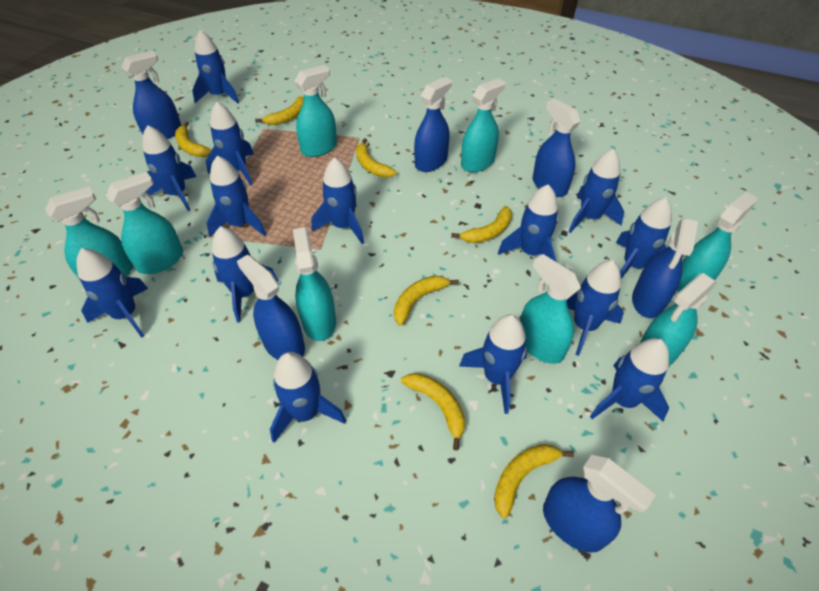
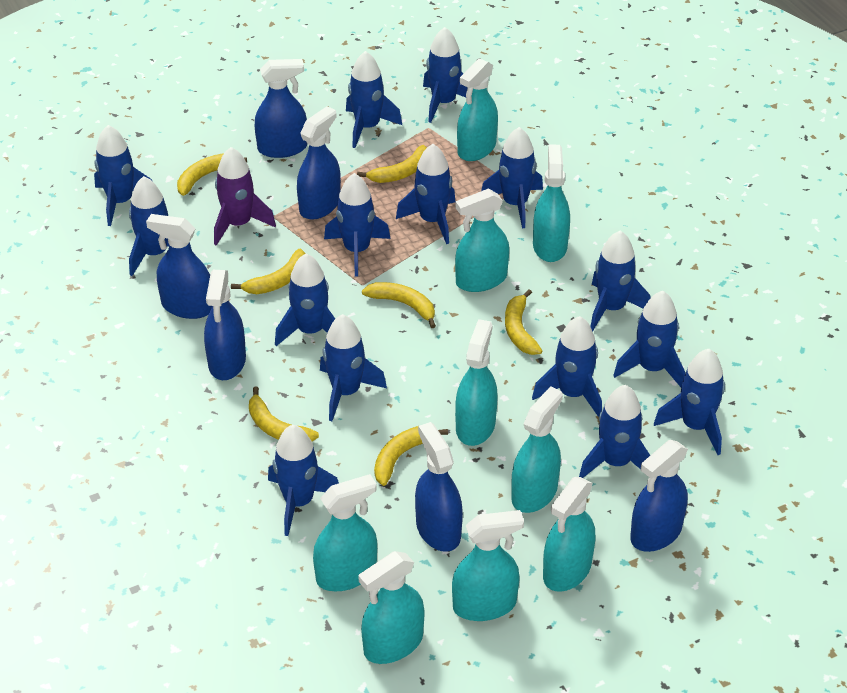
blue rocket: [76,248,148,338] [143,125,197,211] [192,30,239,104] [206,102,254,186] [206,156,266,237] [212,226,279,323] [270,352,346,443] [311,157,364,244] [459,314,528,414] [498,184,559,261] [567,260,624,356] [568,148,624,233] [590,338,669,421] [616,197,672,279] = 14 -> [94,125,152,226] [129,176,192,276] [268,425,339,536] [275,253,335,346] [320,314,387,421] [324,173,391,277] [346,51,402,148] [396,144,455,244] [423,27,468,123] [481,127,543,228] [532,316,602,417] [579,385,650,478] [590,230,650,332] [613,291,685,387] [654,349,725,455] = 15
purple rocket: none = 0 -> [214,147,276,246] = 1
turquoise spray bottle: [45,187,133,280] [106,172,183,274] [293,227,336,341] [295,65,337,157] [461,78,506,172] [520,254,581,364] [640,273,717,367] [677,192,757,292] = 8 -> [313,474,377,591] [359,551,424,664] [452,510,524,621] [455,188,509,292] [455,319,497,446] [457,58,498,161] [511,386,563,513] [533,144,570,262] [543,477,595,592] = 9

